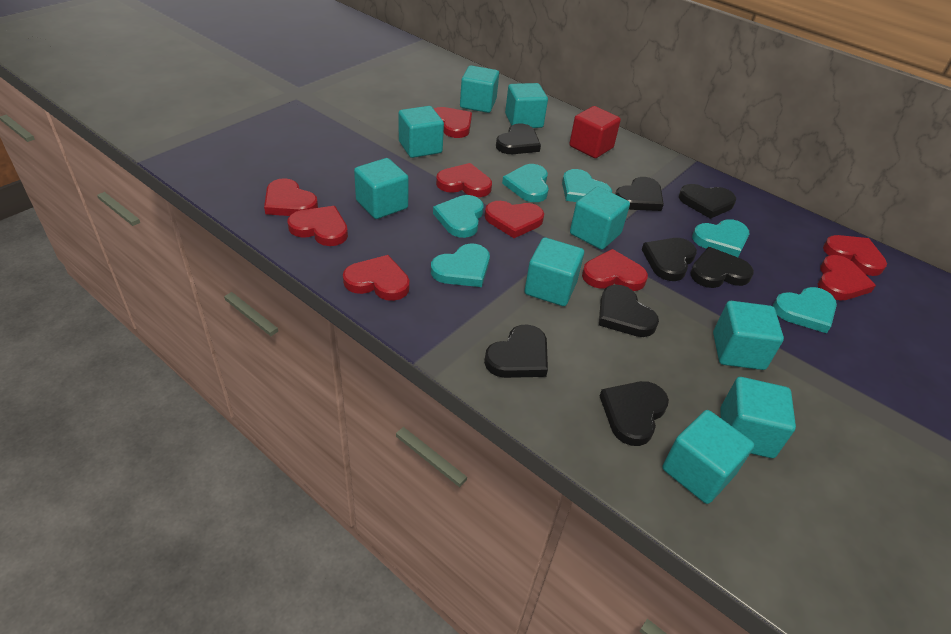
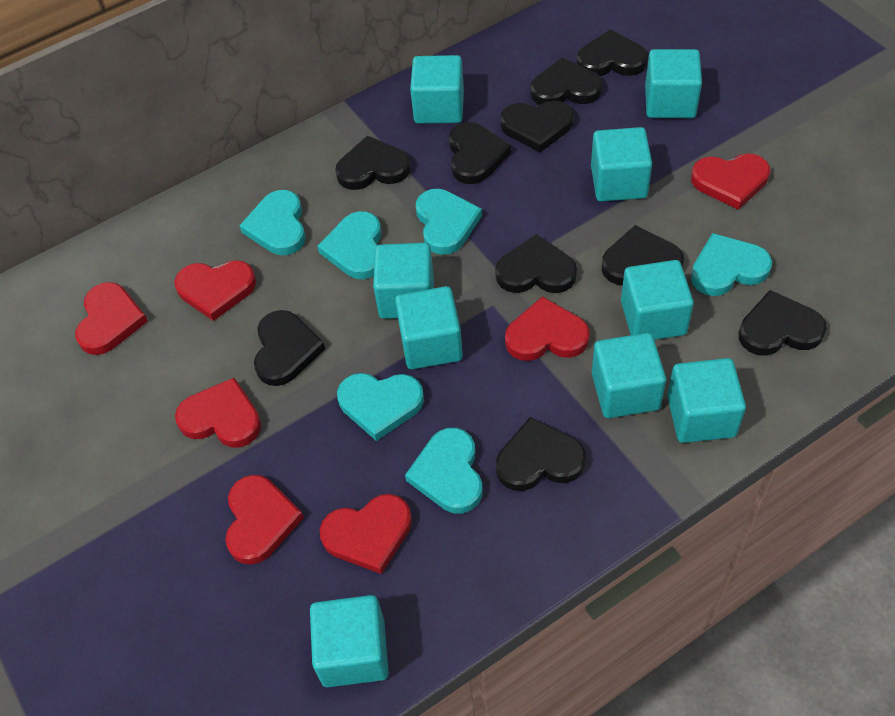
black heart: [484,324,548,378] [496,123,541,154] [599,285,659,337] [600,381,669,446] [615,177,664,211] [642,238,697,281] [679,184,736,219] [690,247,754,288] = 8 -> [254,310,325,386] [335,135,411,190] [449,122,511,184] [495,234,577,293] [496,417,586,491] [500,101,574,152] [530,57,603,105] [576,29,648,76] [602,225,684,285] [738,290,827,356] = 10
red cube: [569,106,621,158] = 1 -> none = 0
red heart: [264,178,318,216] [288,206,348,246] [343,255,410,301] [434,107,472,138] [436,163,492,197] [485,201,544,238] [582,249,648,291] [818,255,876,300] [823,235,887,276] = 9 -> [75,282,148,355] [174,260,256,321] [175,378,261,447] [225,475,304,565] [320,494,412,574] [505,296,590,361] [691,153,770,210] = 7

